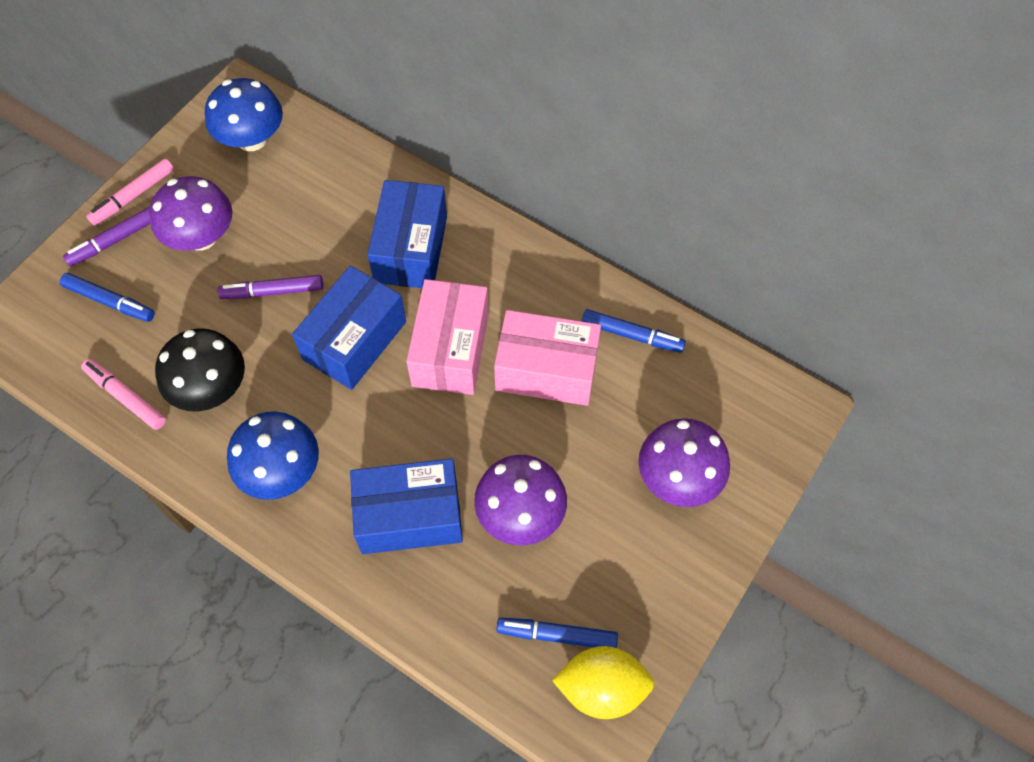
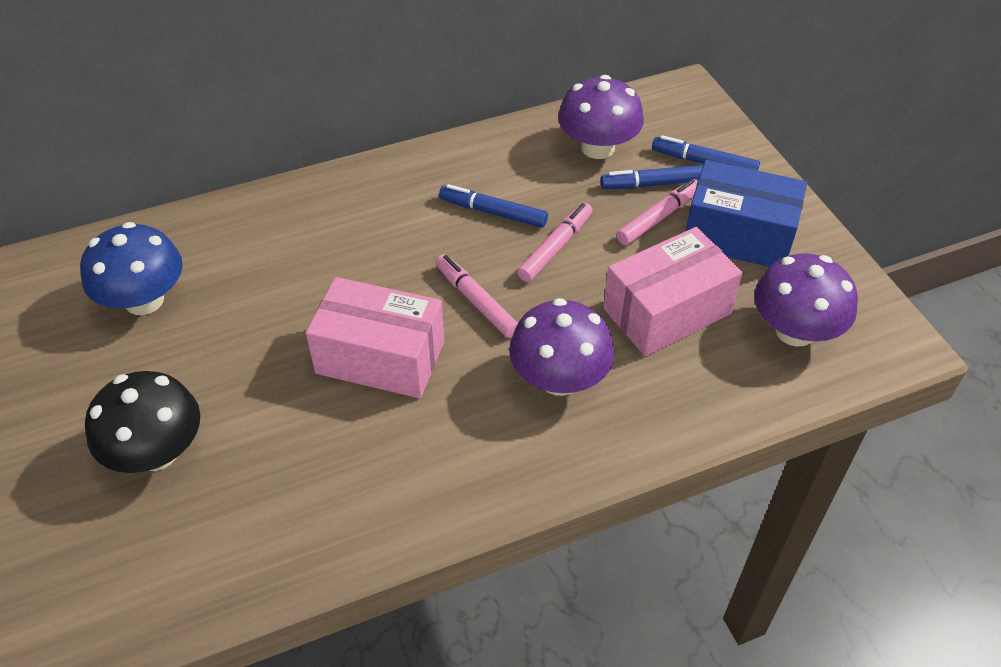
blue box: [292,266,406,390] [350,458,463,554] [367,180,447,288] = 3 -> [686,160,807,267] = 1
blue mushroom: [205,78,283,151] [227,411,319,500] = 2 -> [80,222,183,315] = 1
pink marker: [81,359,166,430] [86,158,174,225] = 2 -> [435,254,518,338] [517,203,592,282] [617,179,698,245] = 3
purple marker: [63,207,151,266] [218,275,323,299] = 2 -> none = 0
yellow lemon: [552,646,654,719] = 1 -> none = 0

